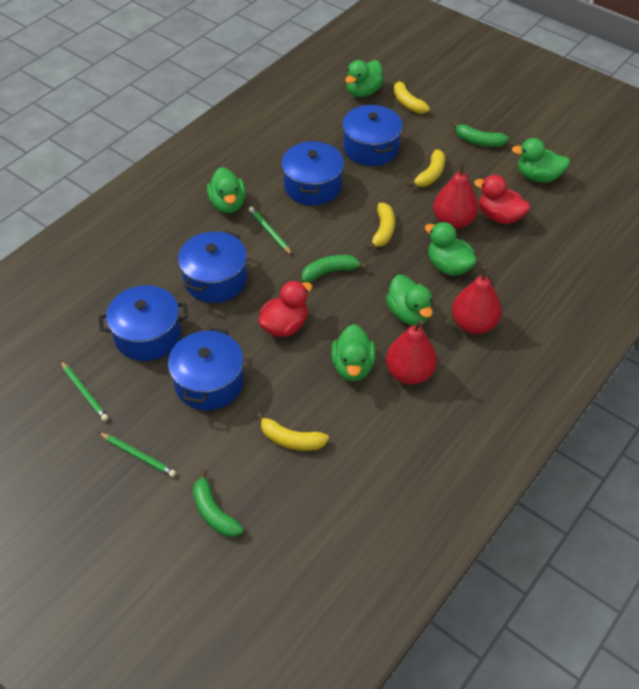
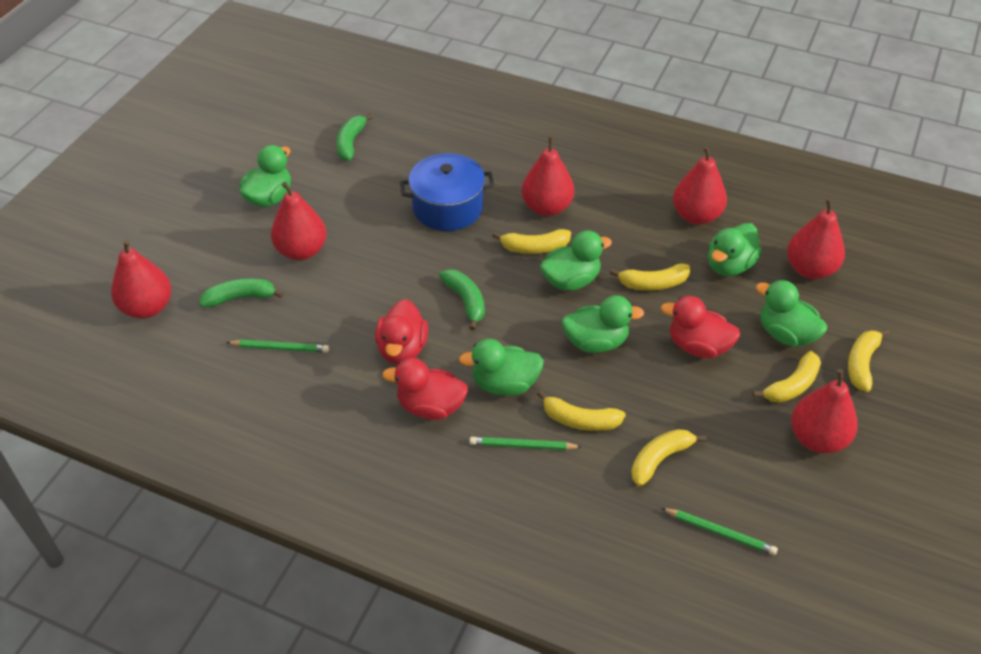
blue pot: [99,285,188,361] [168,328,244,410] [178,230,247,303] [281,141,344,205] [342,105,403,166] = 5 -> [400,153,494,231] = 1
red duck: [258,281,312,337] [474,175,530,224] = 2 -> [375,299,428,364] [382,358,468,420] [661,296,740,358] = 3
red pear: [386,320,437,384] [433,162,478,229] [452,266,502,334] = 3 -> [111,240,171,319] [271,182,327,260] [522,136,574,216] [673,146,727,225] [787,198,845,279] [791,369,858,453] = 6
yellow banana: [257,412,329,451] [367,203,395,250] [394,78,430,114] [407,149,445,187] = 4 -> [493,229,571,254] [537,391,626,431] [610,263,690,290] [631,429,707,487] [752,351,821,403] [848,329,889,392] = 6

